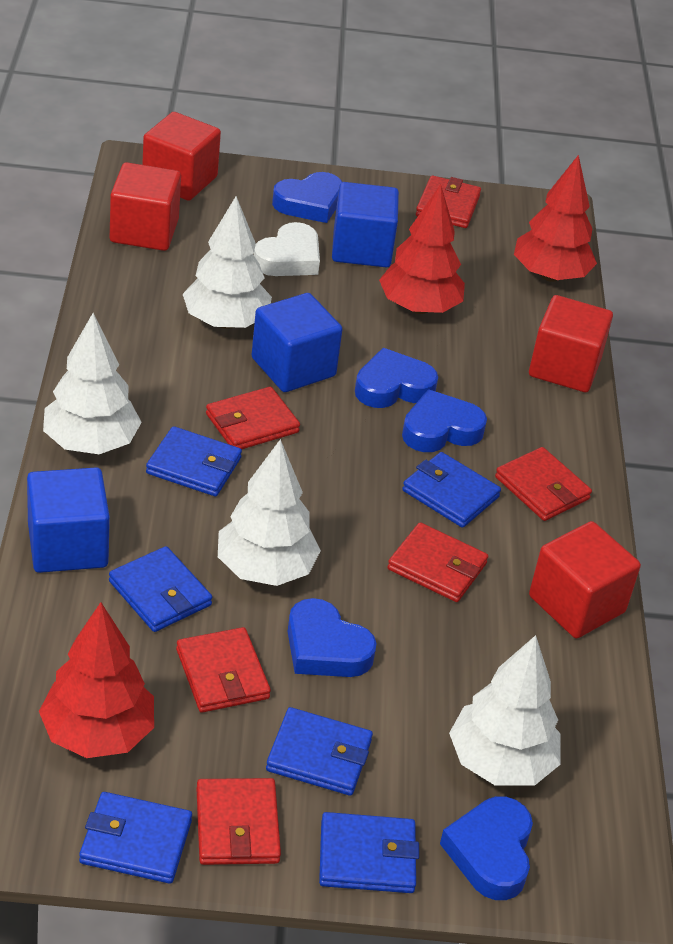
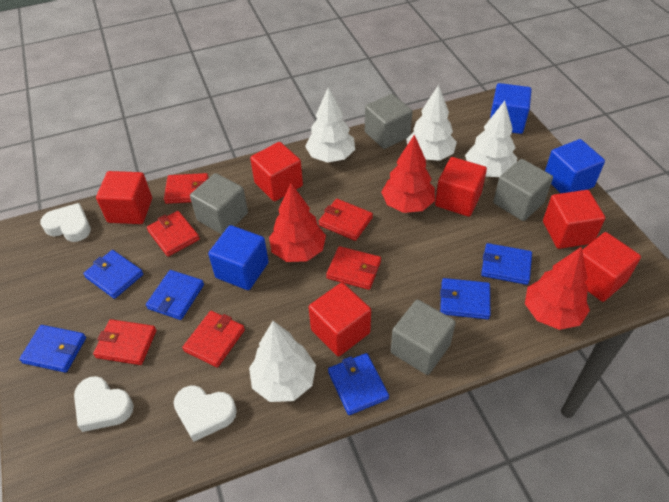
blue heart: [272,172,342,223] [287,598,377,677] [355,348,438,408] [402,389,487,452] [440,796,533,900] = 5 -> none = 0
grey cube: none = 0 -> [190,173,248,234] [365,94,412,149] [391,300,456,375] [493,159,553,221] = 4
red cube: [110,162,181,251] [142,112,221,201] [529,295,613,392] [529,521,641,638] = 4 -> [96,171,152,224] [250,142,303,201] [309,283,371,356] [435,157,487,217] [543,190,605,249] [582,232,641,302] = 6
white heart: [254,222,320,276] = 1 -> [40,203,91,242] [74,376,134,432] [174,386,237,442] = 3

